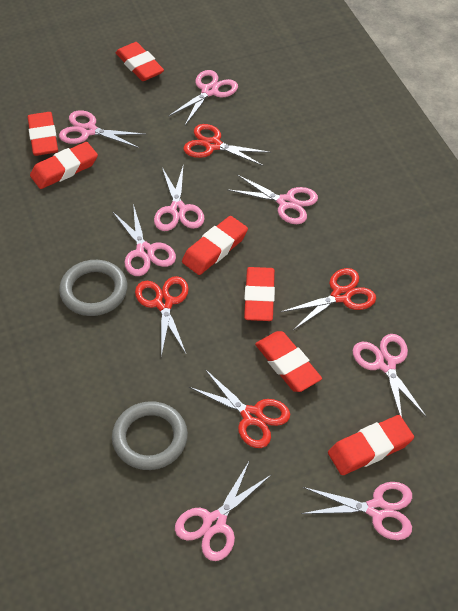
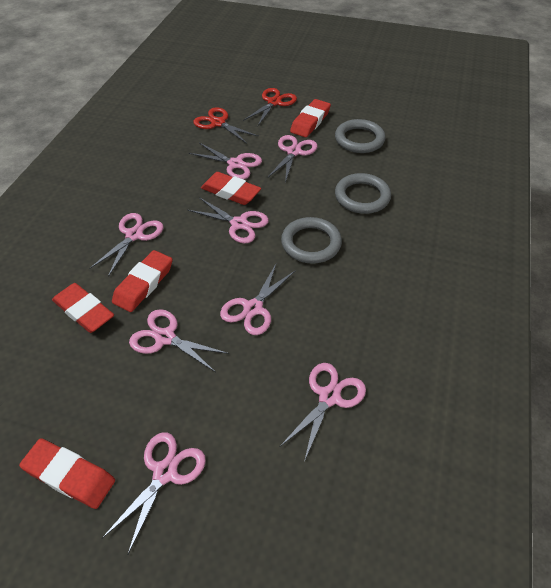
grey ring: [59,260,127,316] [112,401,188,470] = 2 -> [281,217,342,264] [335,119,386,153] [335,173,391,214] = 3
red eraser: [28,112,58,156] [30,142,98,189] [116,42,164,81] [182,216,248,275] [244,267,275,321] [255,331,322,392] [328,415,414,475] = 7 -> [19,438,115,509] [52,283,114,333] [112,250,173,312] [201,172,261,205] [290,99,331,137] = 5
red scissors: [135,276,189,357] [183,124,271,166] [189,369,290,448] [281,268,376,330] = 4 -> [193,107,258,144] [243,88,297,126] = 2

